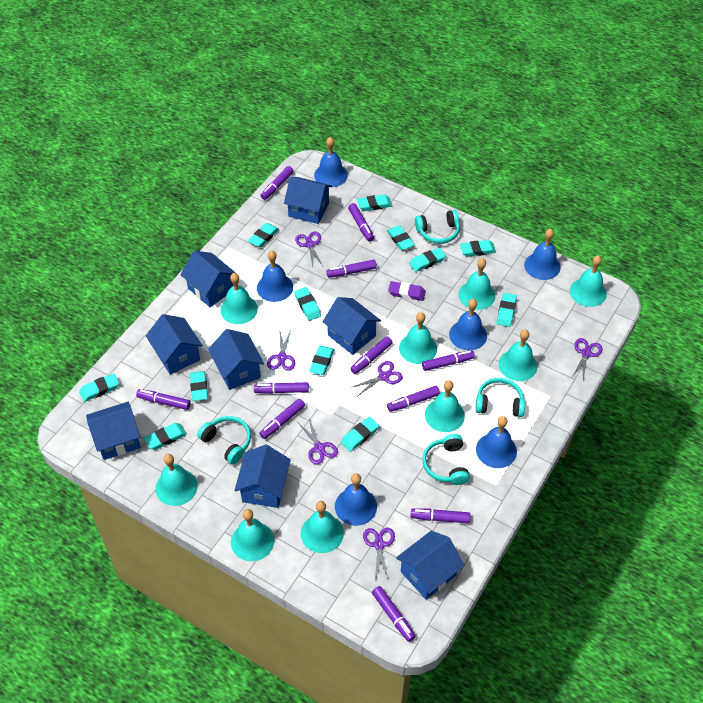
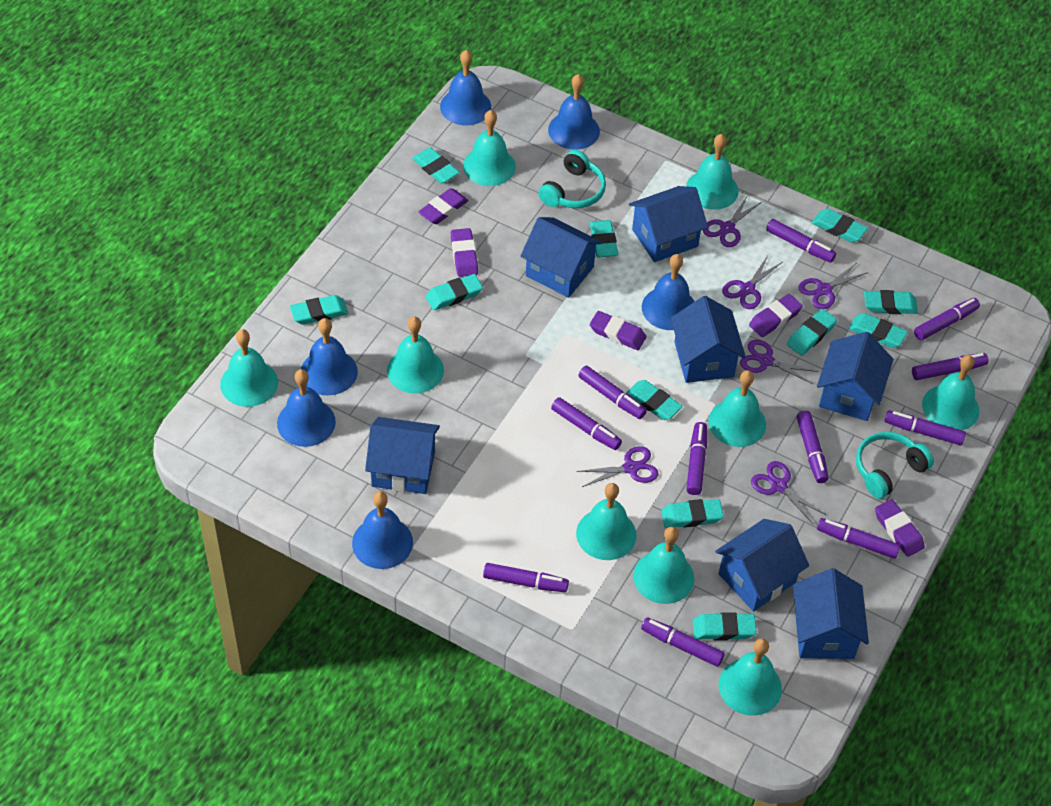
blue house: [86,402,141,460] [146,314,203,374] [180,251,236,307] [208,329,264,390] [234,444,291,508] [284,177,332,224] [323,297,381,355] [396,531,464,600] = 8 -> [365,417,440,494] [521,217,602,298] [629,186,708,262] [671,296,746,383] [715,519,809,611] [793,568,869,659] [817,332,893,421] = 7
purple eraser: [388,281,426,301] = 1 -> [418,188,469,224] [451,228,478,277] [590,311,647,350] [749,294,803,337] [875,499,925,557] = 5
turquoise eraser: [79,373,119,402] [144,423,187,450] [190,371,208,401] [248,223,279,247] [294,287,321,321] [309,346,334,375] [341,416,379,452] [357,194,392,211] [387,225,415,250] [409,247,446,272] [460,240,496,257] [497,293,517,327] = 12 -> [290,295,348,325] [412,147,460,183] [426,274,483,310] [590,220,618,257] [626,380,683,420] [661,499,724,528] [693,612,757,640] [787,309,837,356] [812,209,868,243] [849,313,908,348] [864,290,918,314] = 11
turquoise headphones: [197,416,251,464] [415,210,460,244] [422,434,470,485] [475,378,525,417] = 4 -> [538,150,606,209] [856,432,934,499] = 2

